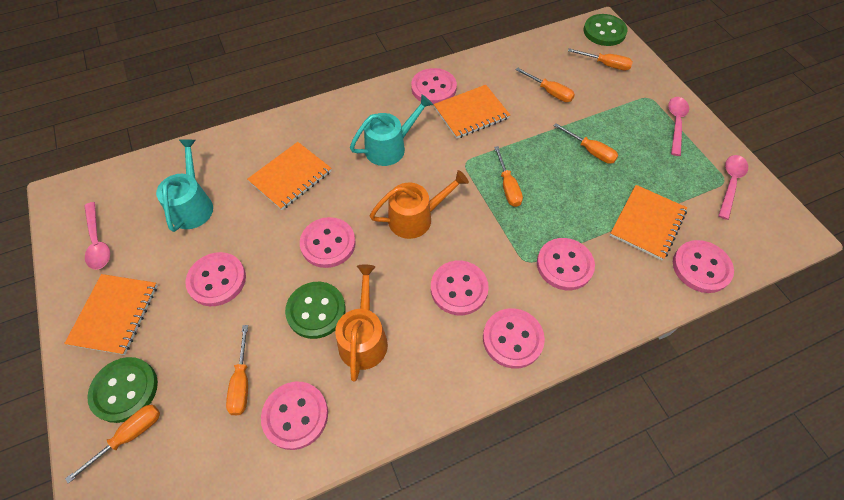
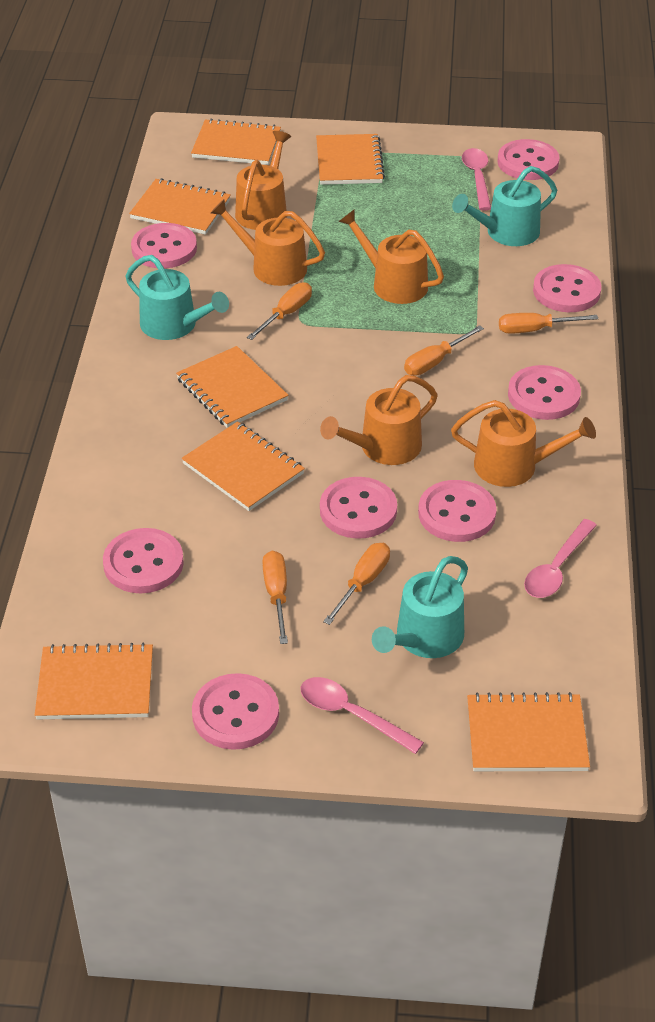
green button: [87,357,158,423] [285,282,346,339] [584,14,628,46] = 3 -> none = 0
orange notebook: [64,274,158,355] [247,142,332,210] [434,85,510,139] [610,185,687,260] = 4 -> [35,643,153,719] [129,178,231,235] [176,346,288,428] [182,422,305,511] [191,119,281,165] [316,134,385,185] [467,692,590,771] = 7
orange screwdriver: [65,405,160,484] [226,325,248,415] [494,146,523,207] [516,68,575,102] [553,123,618,164] [568,48,633,70] = 6 -> [247,282,312,340] [262,551,288,644] [323,543,390,625] [404,325,484,376] [499,313,598,334] = 5
orange watering can: [335,264,388,382] [370,170,469,239] = 2 -> [210,199,325,286] [235,131,291,230] [320,375,438,465] [338,209,444,304] [451,400,596,487] = 5
turquoise watering can: [156,139,213,232] [350,94,433,166] = 2 -> [125,255,229,340] [372,556,468,658] [452,166,557,246] = 3

